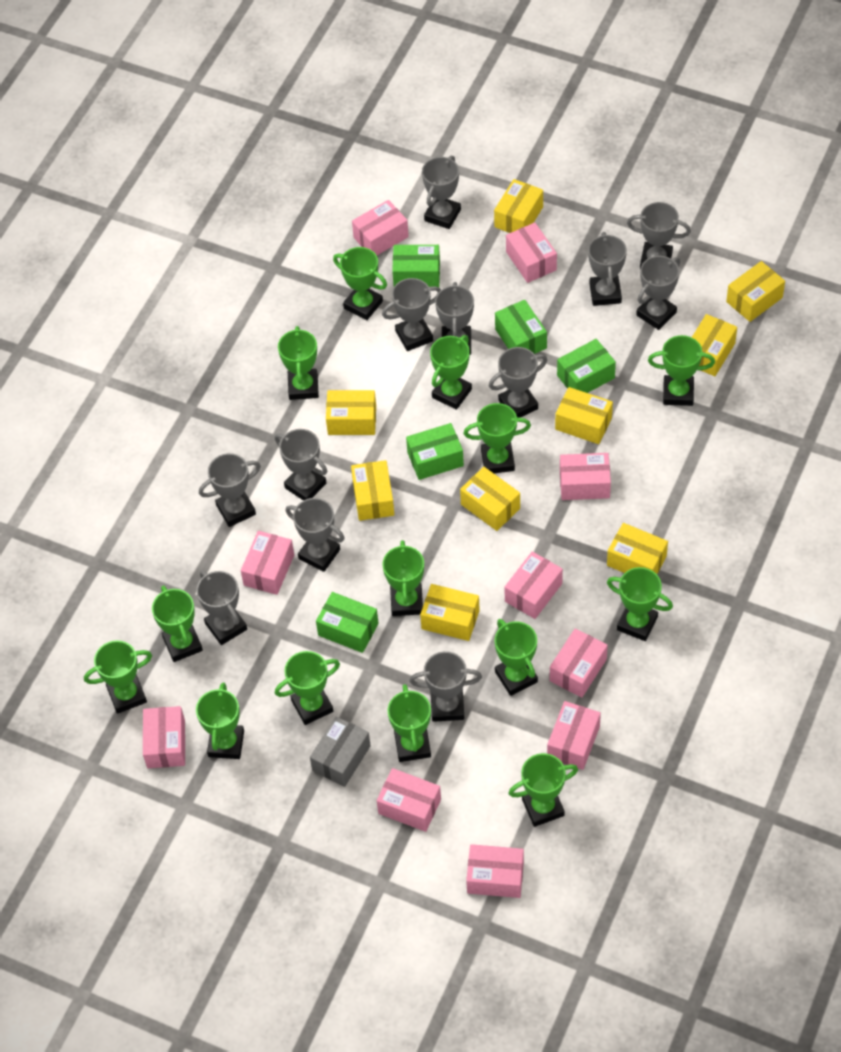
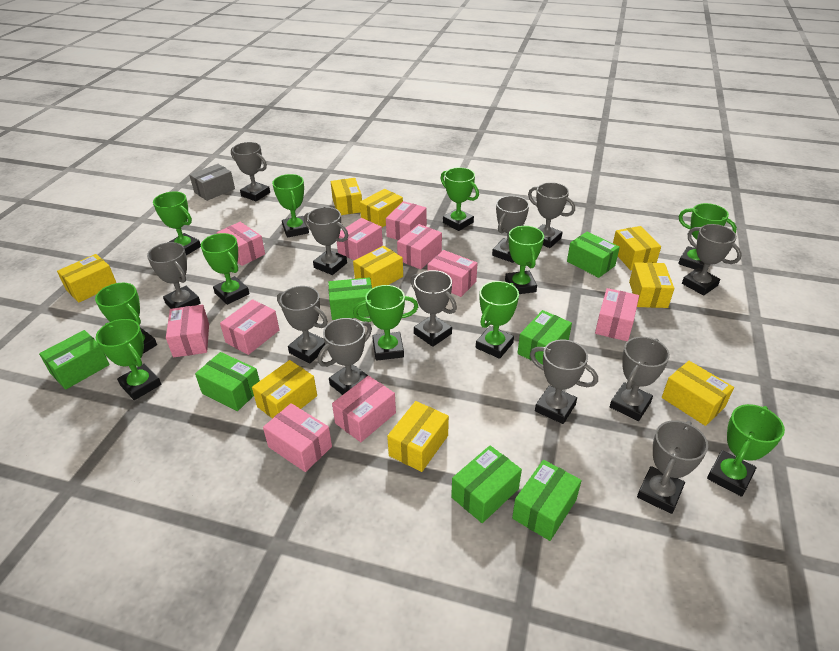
green box: [316,592,379,653] [392,245,440,287] [406,423,464,480] [495,300,547,354] [557,339,616,393] = 5 -> [39,330,110,390] [195,352,260,411] [328,277,372,320] [451,446,522,523] [512,460,582,541] [517,310,572,365] [567,232,620,278] = 7
green trophy: [84,640,152,714] [152,585,203,662] [196,683,244,759] [275,651,340,725] [278,326,319,400] [333,247,387,320] [382,540,424,616] [388,684,431,762] [430,335,472,410] [464,403,531,473] [495,619,538,696] [508,753,578,827] [607,567,673,641] [648,335,715,406] = 14 -> [95,283,157,354] [96,319,161,400] [153,191,201,255] [201,233,249,305] [272,174,309,238] [353,285,418,361] [440,167,479,231] [476,281,519,359] [505,226,544,294] [678,203,737,269] [707,404,785,497] = 11

